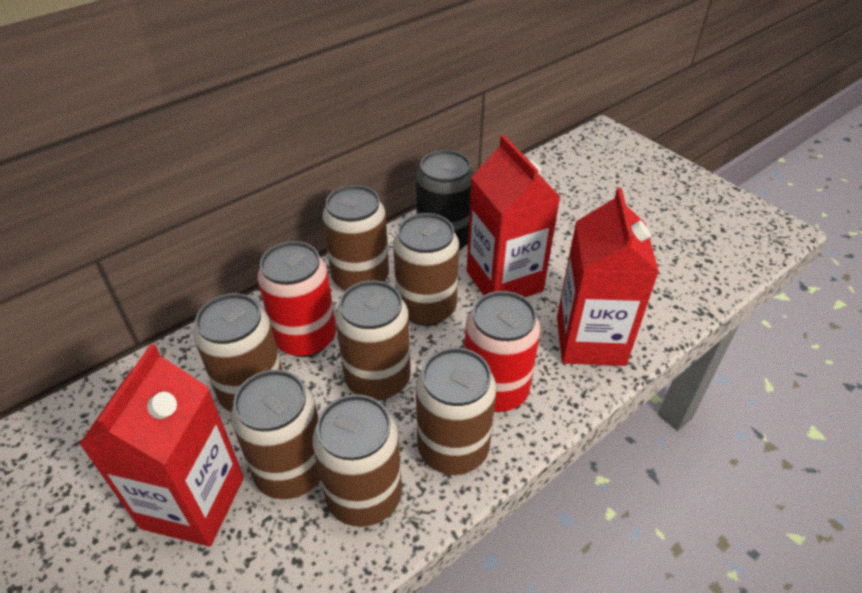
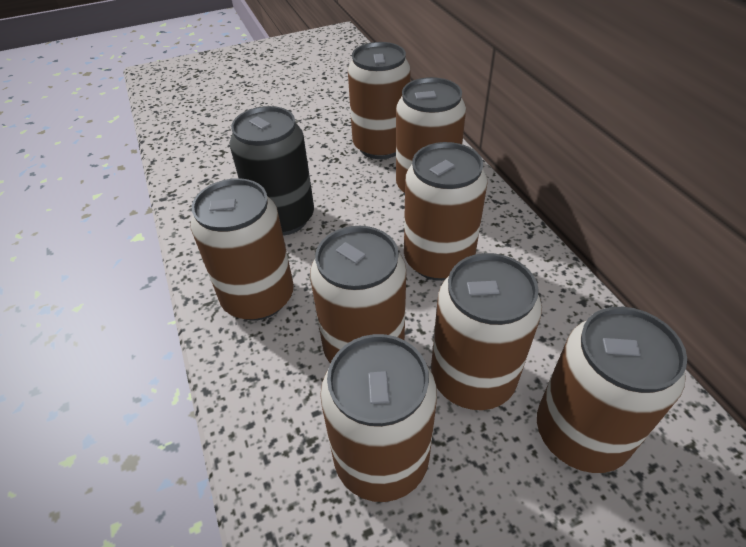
brown can: [194,293,283,412] [231,370,320,499] [312,394,402,527] [322,185,389,291] [335,280,411,400] [393,213,459,326] [416,348,497,475] = 7 -> [191,178,294,321] [310,226,406,364] [320,334,437,502] [348,42,411,159] [396,77,466,194] [404,142,487,281] [431,253,542,410] [537,307,687,473] = 8
red can: [257,241,336,357] [465,291,541,412] = 2 -> none = 0
red carton: [79,344,244,547] [467,135,560,297] [557,188,659,366] = 3 -> none = 0

